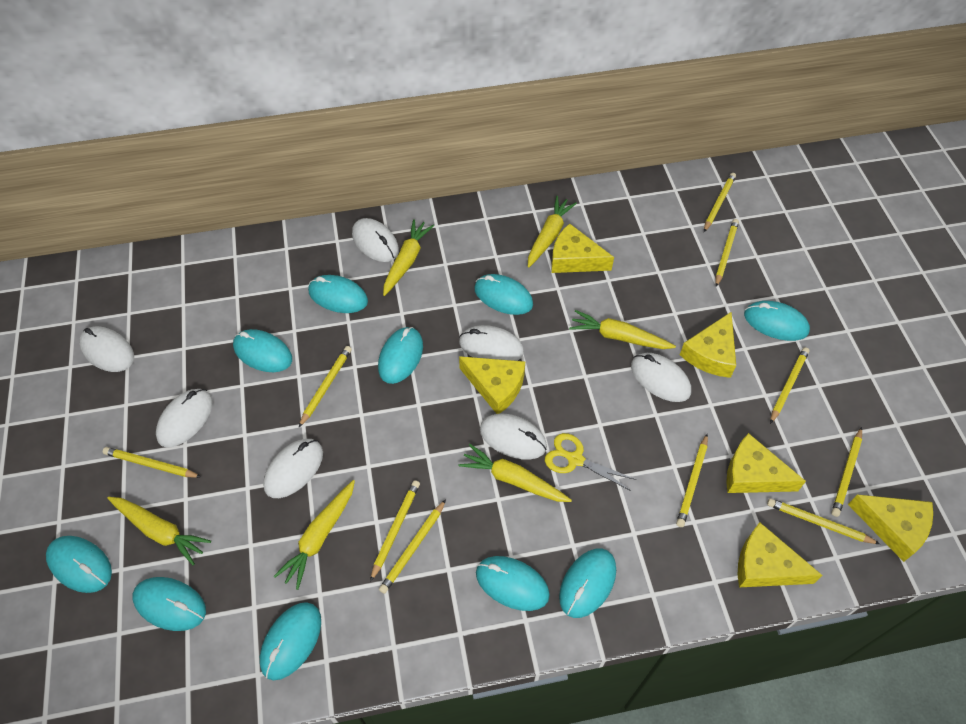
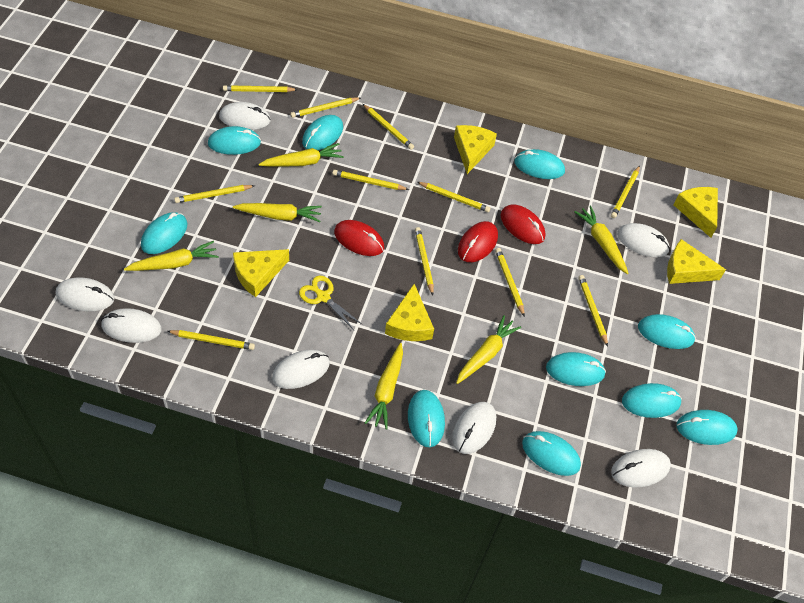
red mouse: none = 0 -> [334,220,384,256] [458,221,498,262] [500,204,545,244] = 3
yellow cheese: [459,356,525,414] [551,223,614,273] [680,312,736,378] [726,433,806,493] [738,522,823,587] [848,494,933,562] = 6 -> [233,249,289,297] [385,284,434,341] [454,125,497,174] [667,239,726,284] [674,187,718,238] = 5
yellow pencil: [103,447,201,478] [299,346,352,427] [370,480,420,582] [379,499,446,594] [676,434,708,527] [704,173,736,232] [715,219,739,287] [767,498,880,544] [770,347,810,424] [831,427,862,517] = 10 -> [167,330,255,350] [174,185,255,203] [223,85,298,92] [290,97,361,118] [332,170,409,190] [363,104,414,150] [415,227,434,295] [417,182,490,212] [495,248,525,317] [578,275,608,347] [611,165,640,218] = 11

